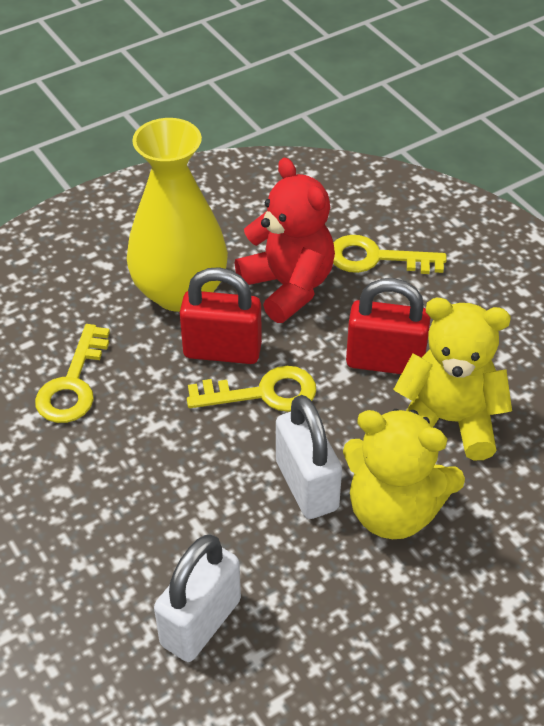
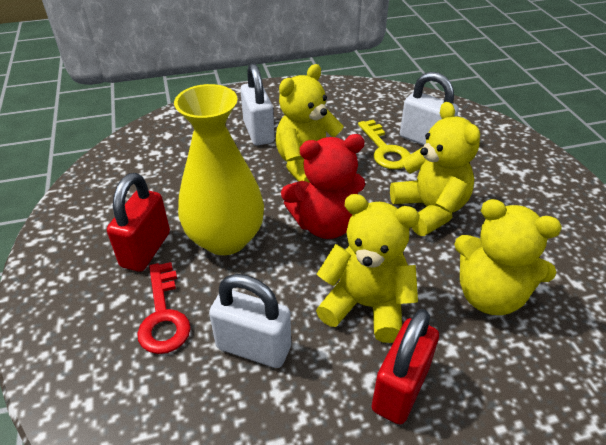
red key: none = 0 -> [137,262,191,354] = 1
white padlock: [154,535,241,662] [276,395,342,519] = 2 -> [209,274,291,368] [240,63,274,146] [400,72,459,145] = 3
yellow key: [35,324,110,423] [187,366,316,412] [333,235,447,274] = 3 -> [358,120,410,169] = 1
yellow teddy bear: [343,409,465,539] [393,298,512,460] = 2 -> [275,64,344,183] [316,194,420,343] [390,102,480,236] [454,199,562,315] = 4

